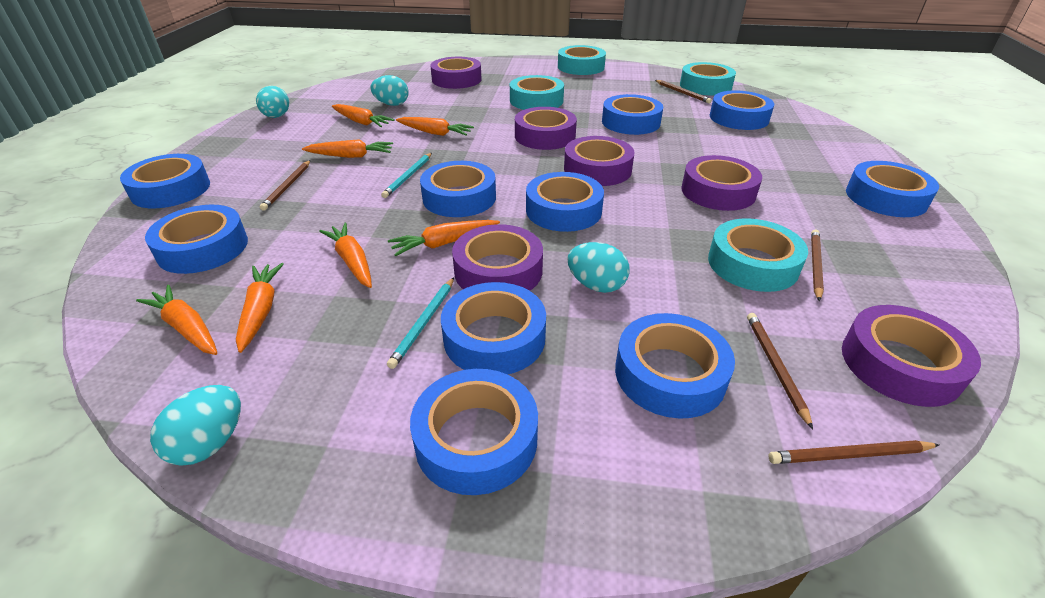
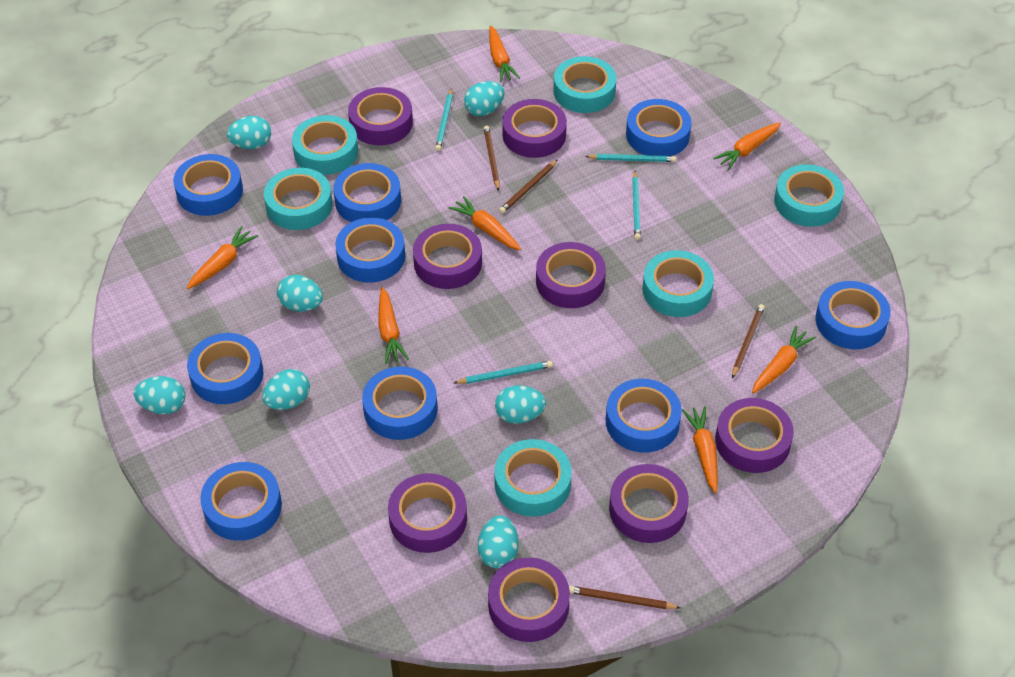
blue tape: [120,154,210,208] [145,205,248,274] [410,369,538,495] [420,161,496,217] [441,282,546,375] [526,172,604,232] [602,94,663,135] [615,313,735,419] [710,91,774,130] [846,161,939,217] = 10 -> [174,154,243,216] [187,333,263,404] [200,462,282,541] [333,163,401,222] [335,217,405,283] [362,366,438,440] [605,379,682,453] [626,99,691,156] [815,281,891,349] = 9
brown pencil: [260,160,310,211] [655,80,712,103] [747,313,813,429] [768,440,939,464] [811,229,824,301] = 5 -> [484,125,500,191] [499,160,557,213] [569,586,681,609] [732,304,765,378] = 4
purple tape: [430,57,482,89] [452,224,543,291] [515,107,577,150] [564,136,635,186] [681,155,762,211] [842,305,981,407] = 6 -> [348,87,413,145] [388,473,467,553] [413,224,482,289] [488,557,570,642] [502,99,567,158] [536,242,606,308] [609,464,689,543] [715,398,794,473] = 8
turquoise egg: [150,385,241,466] [256,86,289,118] [370,75,409,106] [567,242,630,293] = 4 -> [134,376,185,414] [227,116,271,149] [262,369,310,410] [277,275,323,312] [464,81,504,116] [478,515,519,568] [495,385,546,424] = 7
turquoise pencil: [381,153,432,198] [387,277,454,369] = 2 -> [435,88,453,151] [454,361,553,384] [585,154,676,162] [632,171,641,240] = 4
turquoise tape: [510,75,564,110] [558,45,606,75] [680,62,736,95] [708,218,808,292] = 4 -> [264,168,333,230] [292,115,358,175] [494,439,572,517] [553,56,617,113] [642,250,714,317] [774,164,844,227] = 6

